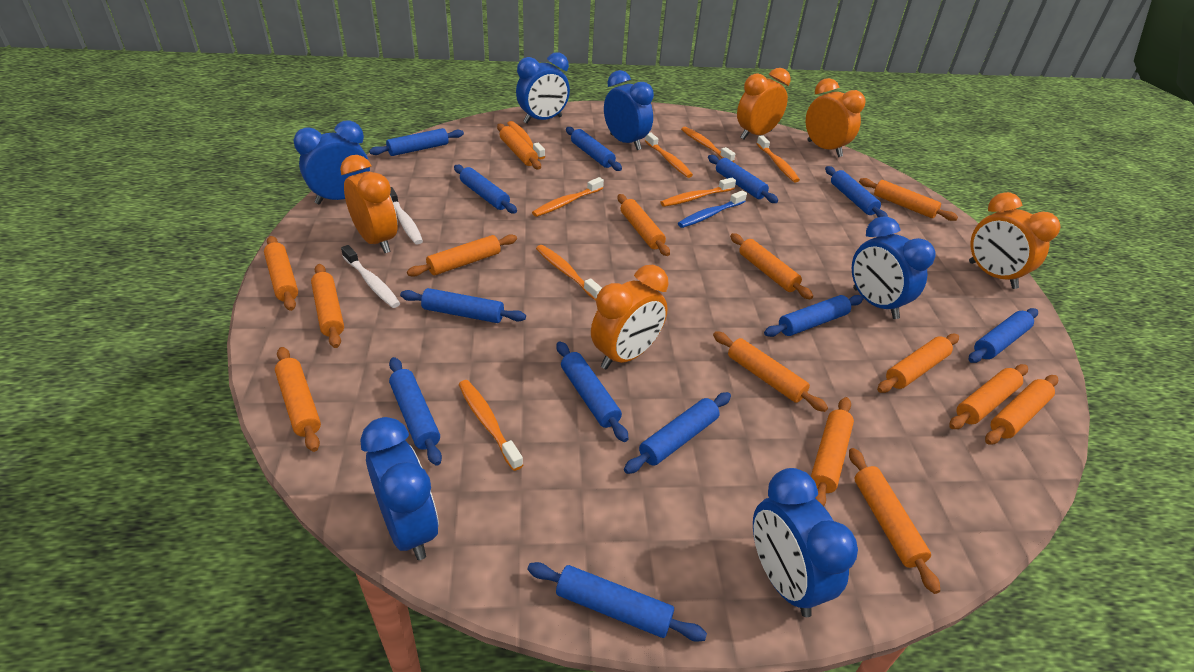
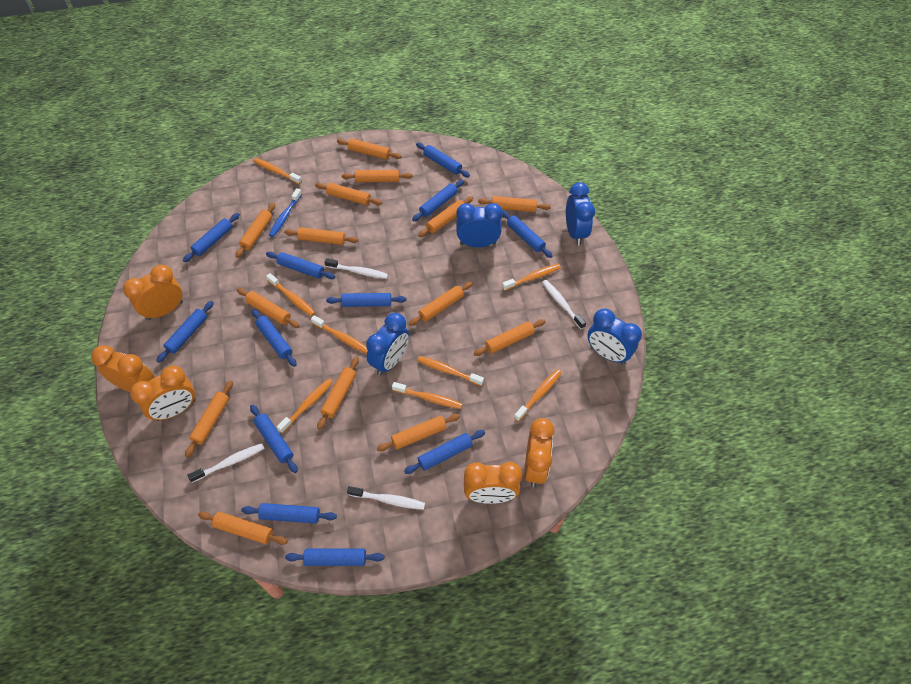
blue clock: [293,120,370,204] [360,417,439,560] [516,52,570,124] [604,70,654,150] [753,468,858,617] [852,216,936,319] = 6 -> [366,313,409,375] [456,203,503,247] [566,182,595,245] [587,309,642,364] = 4
white toothbrush: [341,245,400,308] [390,187,423,244] = 2 -> [187,443,265,483] [325,258,388,279] [347,486,425,510] [542,280,586,329] = 4

